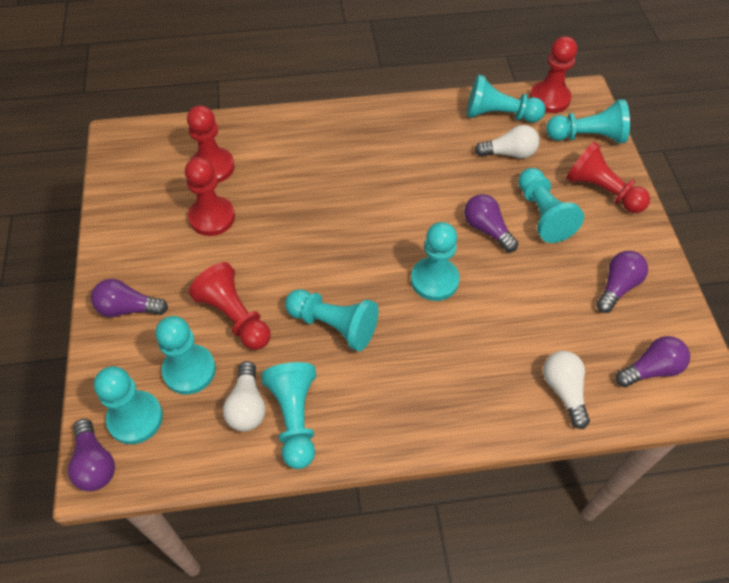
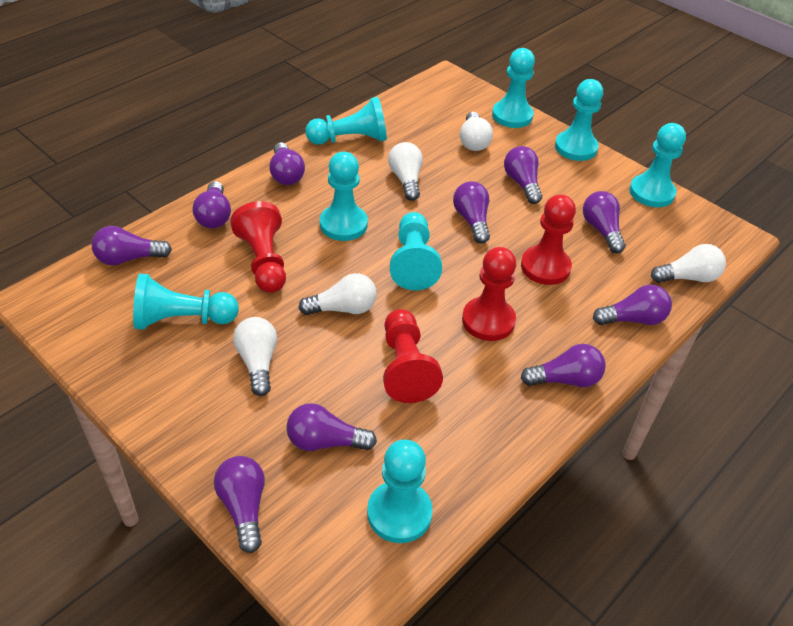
purple light bulb: [68,419,115,491] [91,279,168,317] [464,194,518,252] [596,251,648,313] [616,336,690,387] = 5 -> [91,226,172,265] [193,181,231,229] [214,456,265,553] [269,142,305,185] [286,403,377,451] [453,181,490,244] [504,146,542,204] [521,344,606,387] [583,191,626,253] [593,285,672,325] = 10
red pawn: [185,157,235,236] [187,105,235,183] [189,262,271,350] [530,36,577,113] [566,142,650,213] = 5 -> [230,201,286,293] [383,309,443,403] [462,247,517,341] [521,194,576,285] = 4
white light bulb: [223,361,266,432] [475,125,540,159] [543,351,590,429] = 3 -> [233,317,277,396] [299,273,377,315] [388,142,423,201] [460,112,493,151] [651,244,726,283] = 5

